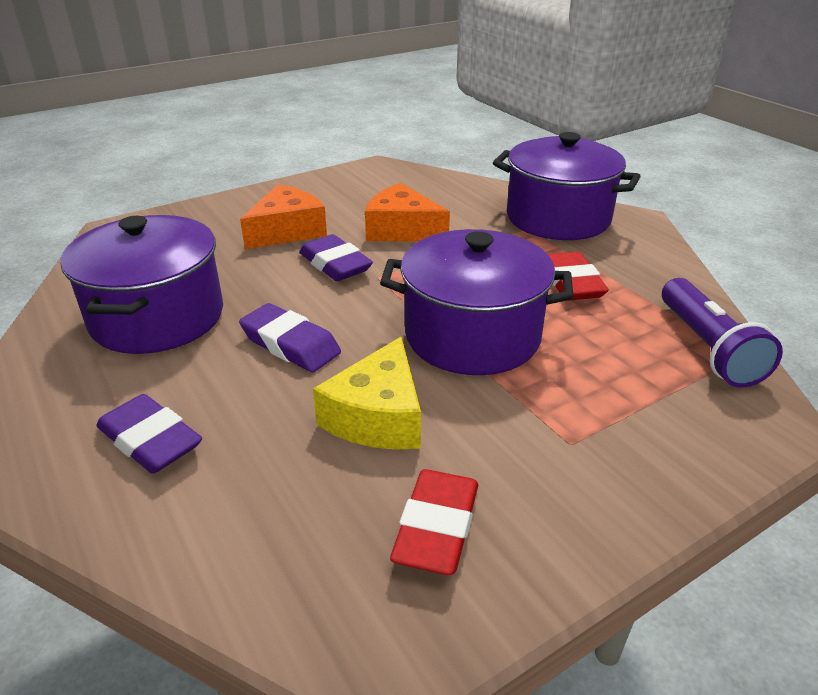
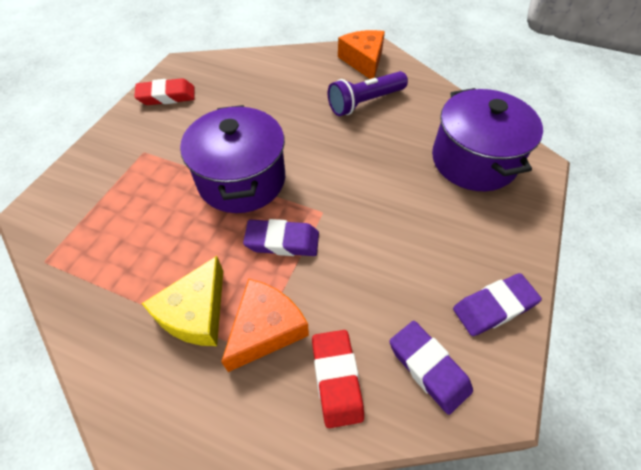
purple pot: [60,215,223,354] [380,229,574,375] [493,132,641,240] = 3 -> [180,105,285,213] [432,88,543,191] = 2

